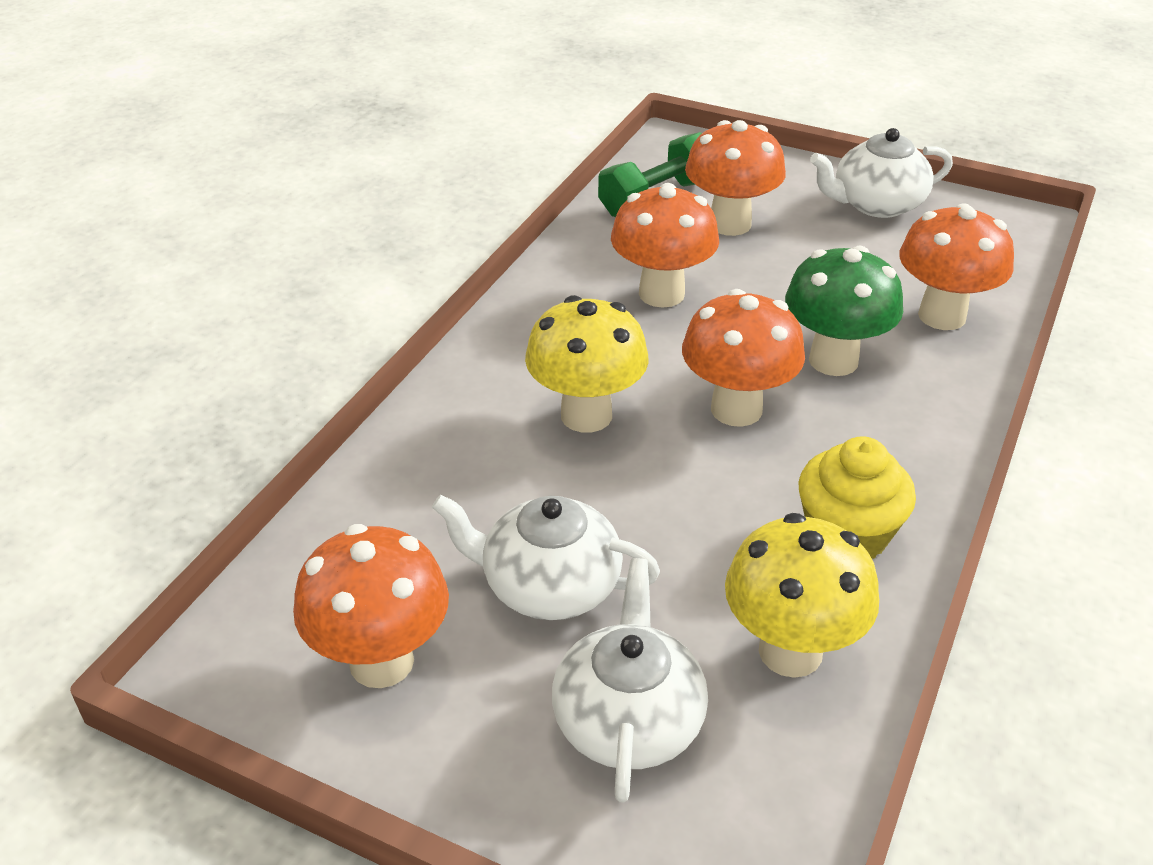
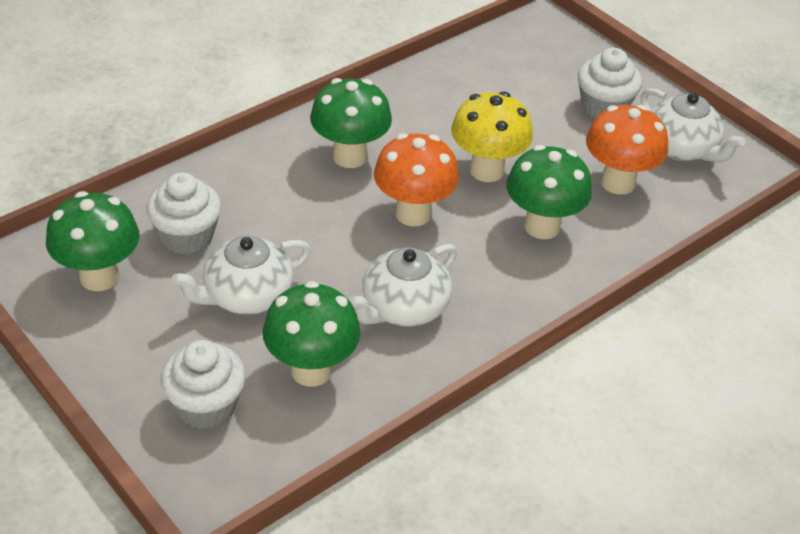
green dumbbell: [598,132,702,218] = 1 -> none = 0
green mushroom: [785,246,903,376] = 1 -> [46,191,139,291] [263,281,361,387] [310,78,392,168] [506,145,592,239] = 4
orange mushroom: [293,524,449,688] [611,183,719,308] [682,289,805,427] [685,120,786,236] [899,203,1014,330] = 5 -> [374,133,459,226] [586,105,668,195] = 2
white cupcake: none = 0 -> [146,172,221,254] [160,340,246,429] [578,48,642,119] = 3
yellow cupcake: [798,436,916,559] = 1 -> none = 0
yellow mushroom: [525,295,649,433] [725,513,879,678] = 2 -> [451,91,533,182] = 1

